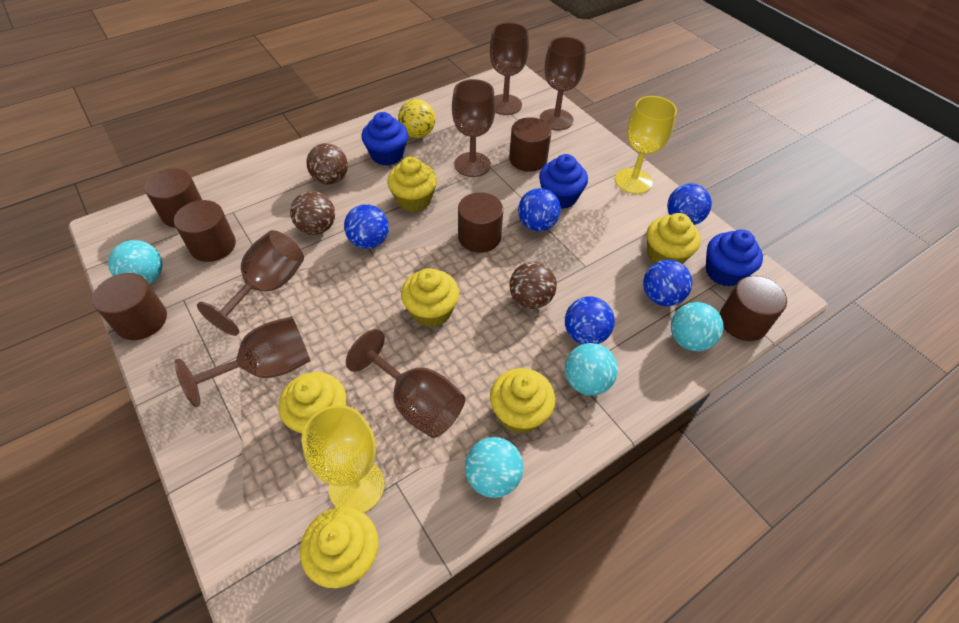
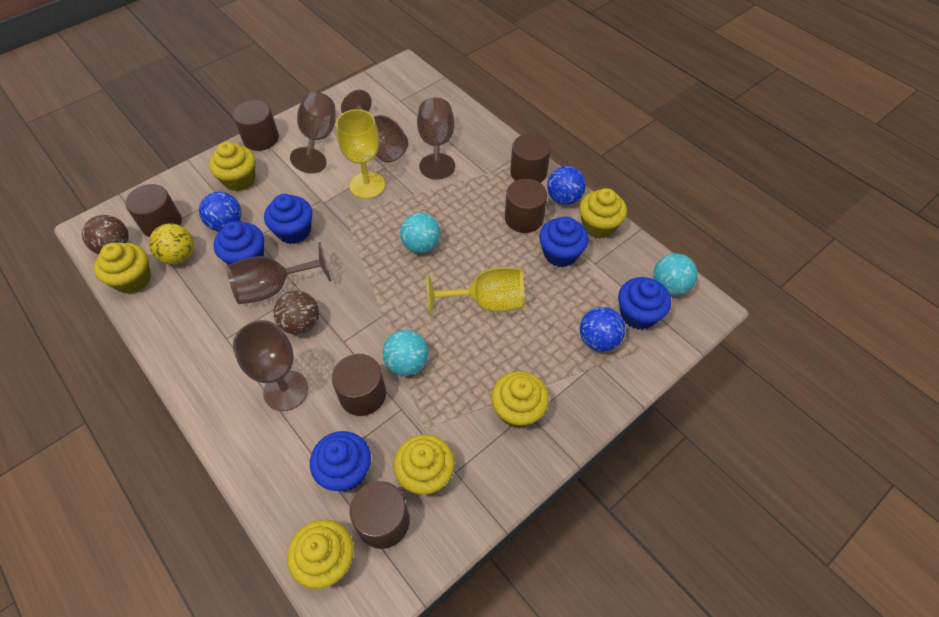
blue ball: [344,204,389,249] [518,188,561,231] [565,296,615,344] [643,260,692,306] [667,183,712,225] = 5 -> [199,192,241,231] [547,166,586,205] [580,307,625,352] = 3
blue cupcake: [362,112,408,166] [539,154,588,209] [706,230,763,287] = 3 -> [214,221,264,265] [264,194,312,244] [310,431,371,491] [539,216,588,267] [618,277,671,330] = 5
brown ball: [290,191,335,235] [306,143,348,185] [509,262,557,309] = 3 -> [82,215,129,254] [273,291,319,335] = 2
brown goblet: [175,316,311,407] [197,230,304,336] [346,329,465,438] [452,79,496,177] [490,22,529,115] [540,37,586,130] = 6 -> [227,242,331,304] [233,320,308,411] [290,92,336,173] [341,90,408,162] [417,97,455,180] = 5
turquoise ball: [108,240,163,284] [465,437,523,498] [565,343,618,395] [671,302,724,351] = 4 -> [382,330,428,376] [400,213,440,253] [653,253,698,296] = 3

